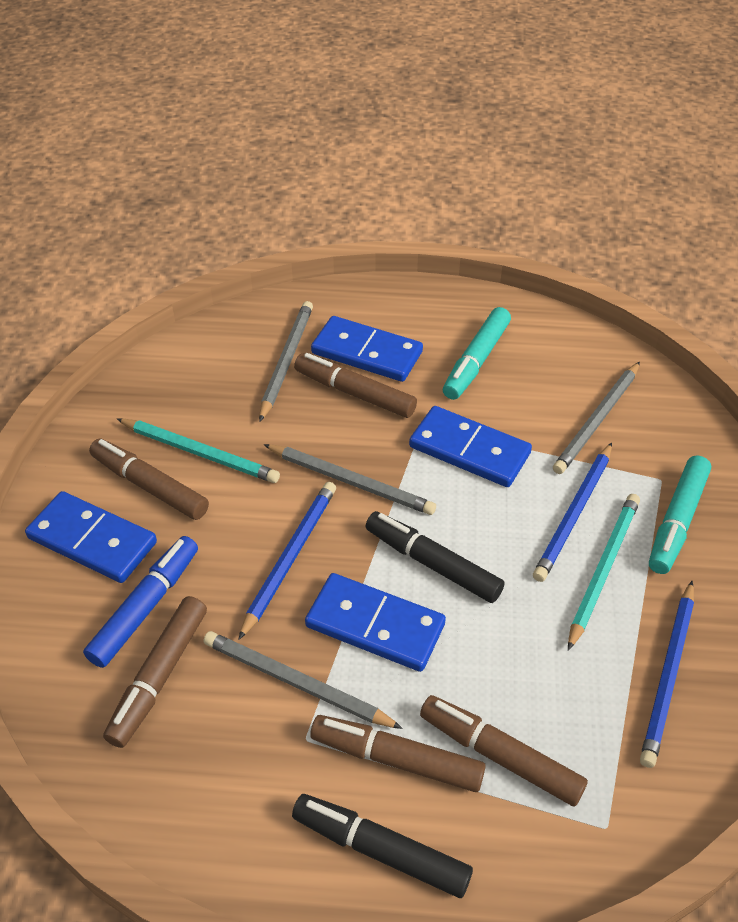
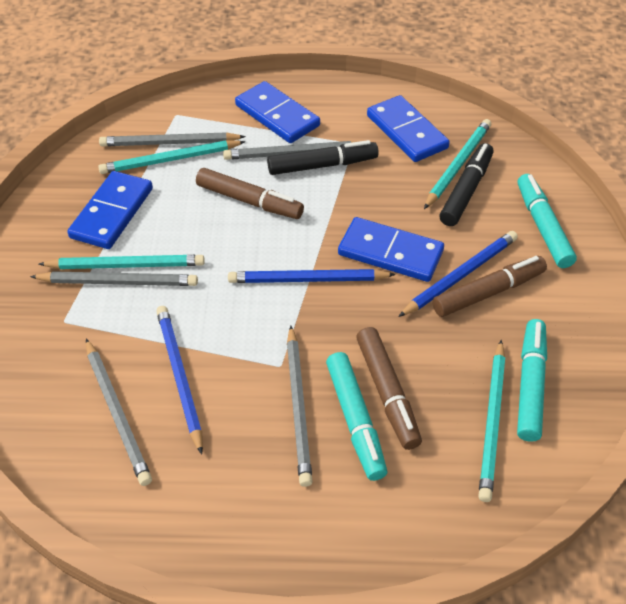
blue marker: [83,536,198,668] = 1 -> none = 0
brown marker: [89,439,209,520] [103,596,207,748] [294,353,417,418] [310,715,486,792] [420,695,588,807] = 5 -> [196,168,304,219] [356,327,422,450] [432,256,547,317] = 3
grey pencil: [203,631,403,729] [259,301,313,422] [263,444,436,515] [553,362,640,474] = 4 -> [30,271,198,286] [86,339,152,486] [99,132,246,146] [223,141,355,160] [287,326,313,487] = 5
turquoise marker: [443,307,511,400] [649,455,711,574] = 2 -> [326,352,387,481] [517,319,547,442] [518,174,577,268] = 3
turquoise pencil: [117,419,280,483] [568,494,640,650] = 2 -> [39,255,205,269] [98,140,245,174] [424,119,491,209] [478,340,505,502] = 4

